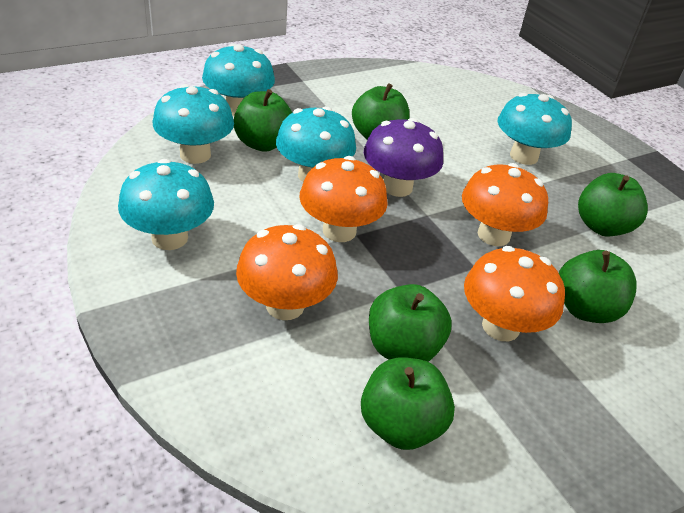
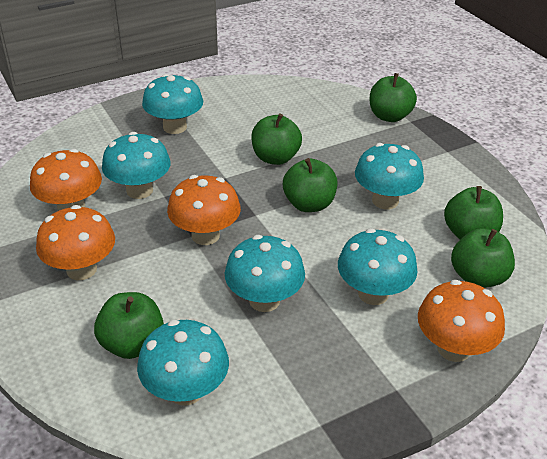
purple mushroom: [364,118,443,197] = 1 -> none = 0
turquoise mushroom: [118,159,214,250] [153,84,234,164] [202,43,275,116] [276,106,356,182] [498,93,572,165] = 5 -> [102,132,171,199] [137,320,229,406] [142,74,203,134] [225,235,305,312] [338,229,418,305] [355,143,424,209] = 6

